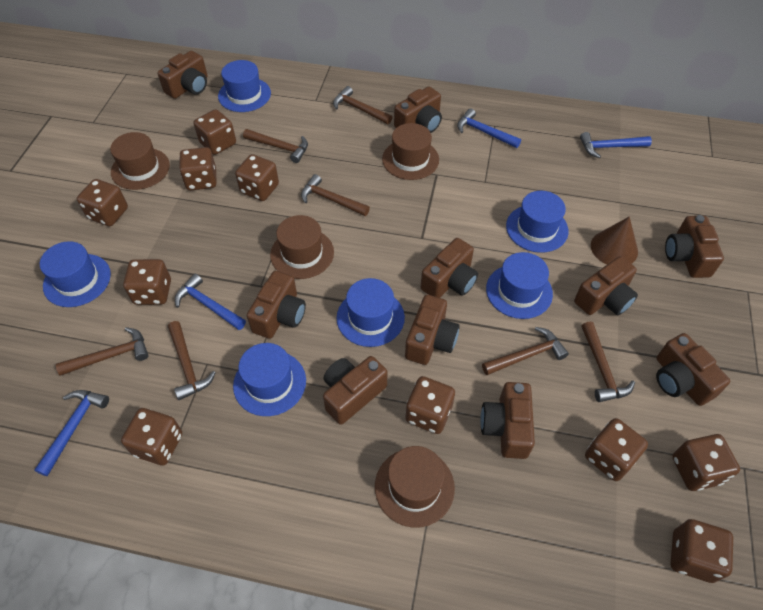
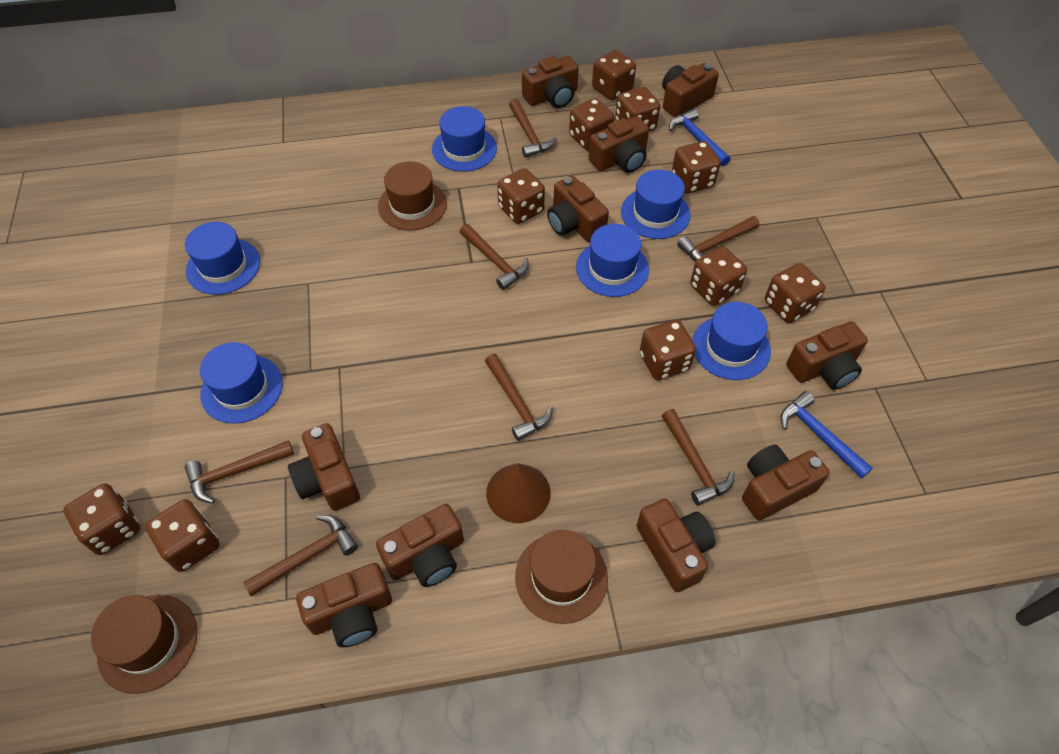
blue hammer: [34,390,109,476] [175,274,246,330] [457,108,521,148] [580,132,652,158] = 4 -> [669,108,731,166] [781,391,873,479] = 2
brown hat: [110,132,170,190] [270,215,334,279] [375,446,455,527] [382,123,439,180] = 4 -> [91,595,197,694] [378,161,447,230] [515,530,608,624] = 3

